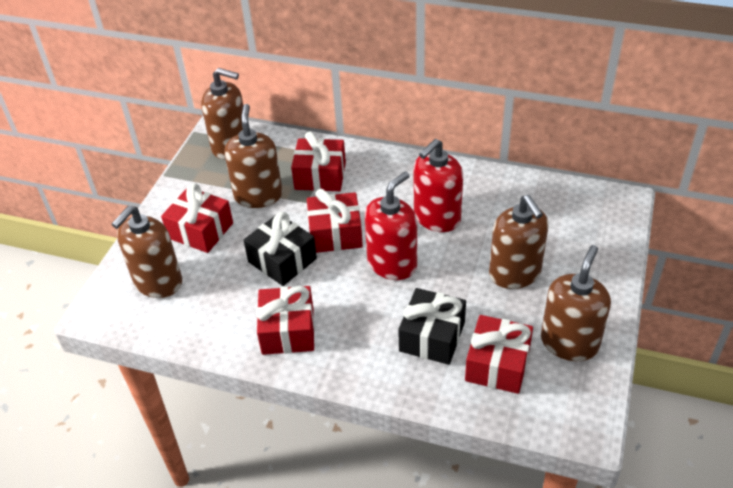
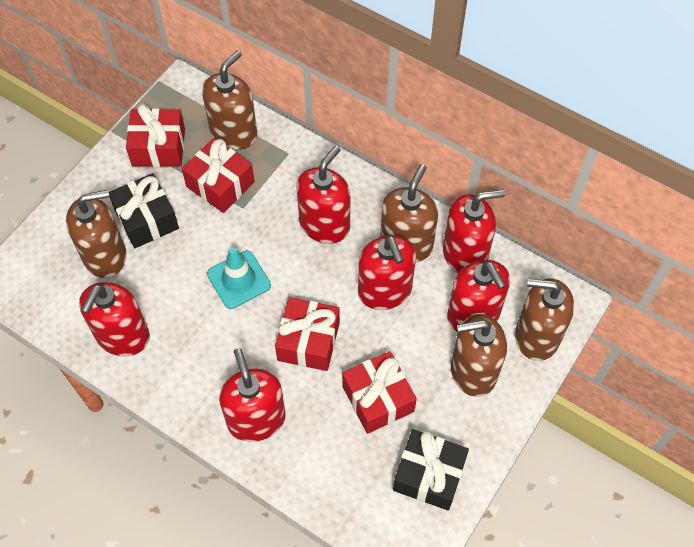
red gift: [161,183,233,253] [256,286,315,355] [291,131,346,191] [307,189,363,253] [465,315,533,394] = 5 -> [126,104,185,167] [182,138,255,213] [275,297,340,371] [342,351,417,434] = 4
red soap dispenser: [365,171,417,280] [414,139,463,232] = 2 -> [79,282,150,356] [219,348,286,442] [296,146,350,244] [358,235,416,310] [443,189,505,273] [447,260,510,332] = 6
turquoise traffic cone: none = 0 -> [207,247,271,309] = 1

